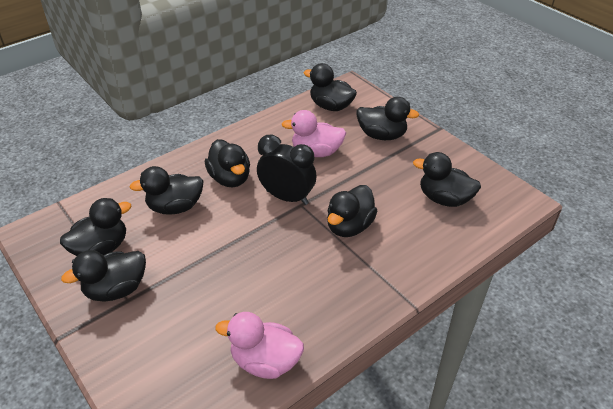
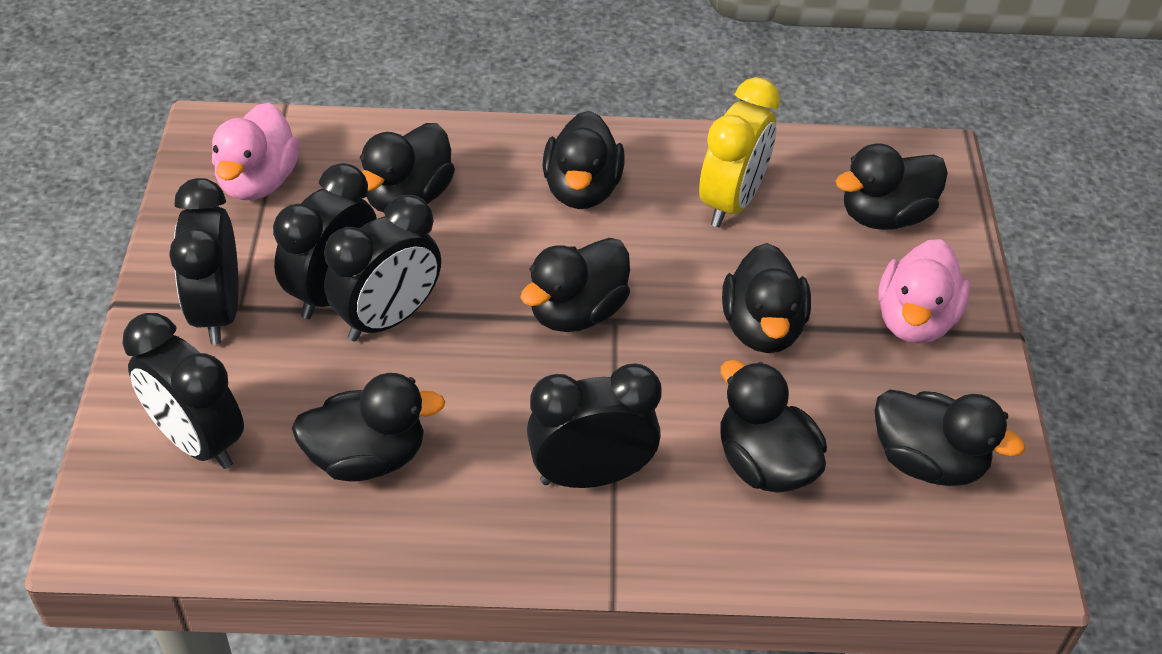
black clock: [257,135,316,205] = 1 -> [122,313,244,469] [169,178,239,344] [273,163,377,319] [324,195,441,341] [527,363,662,488] = 5
yellow clock: none = 0 -> [699,77,780,227] = 1

